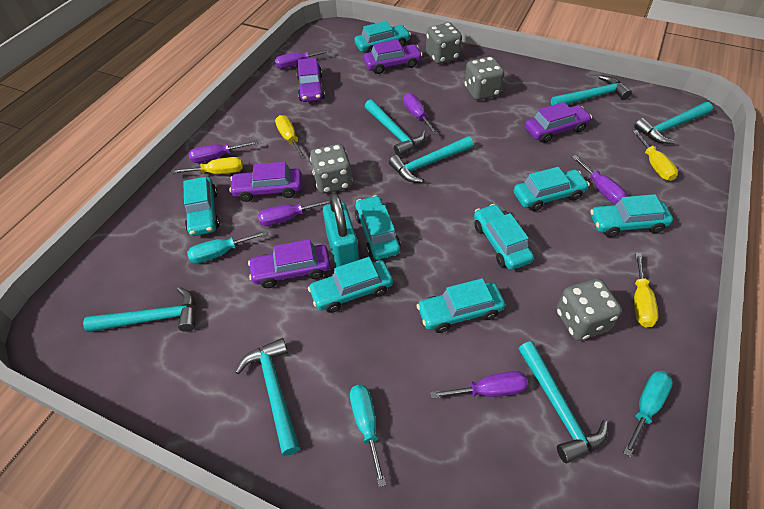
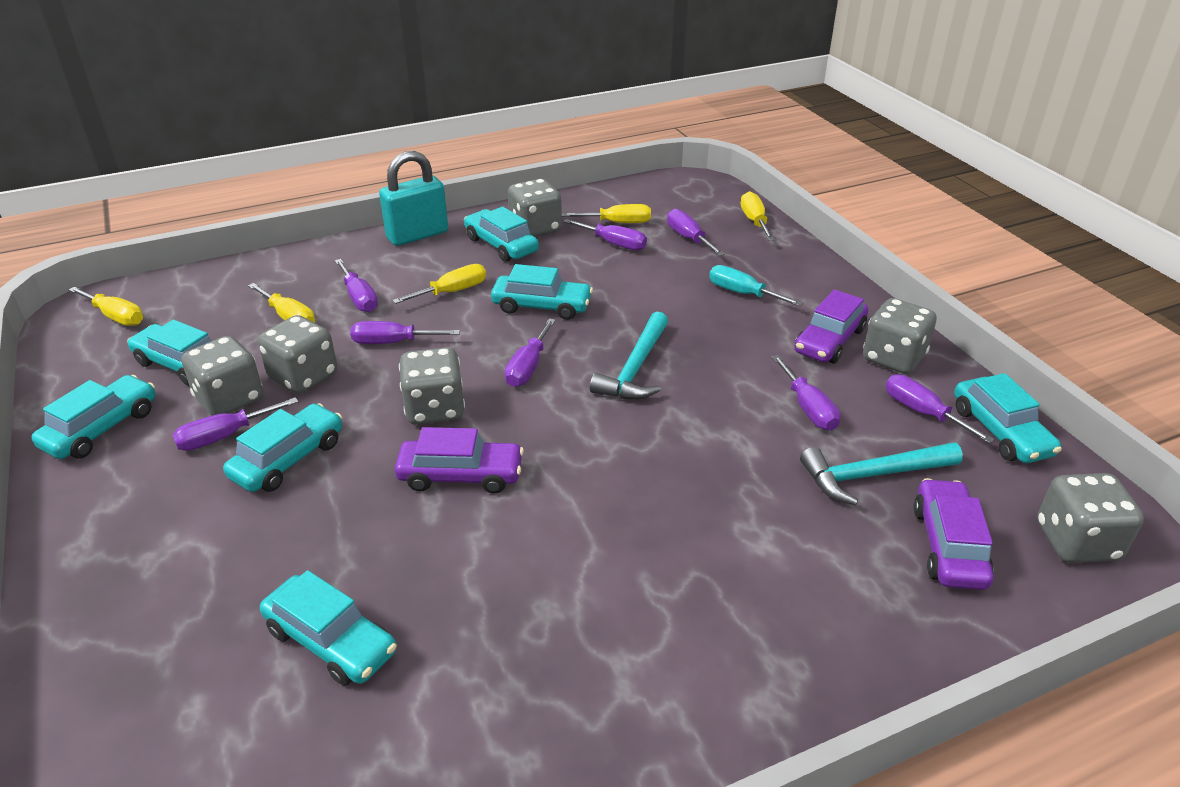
grey dice: [310,144,352,194] [426,23,462,64] [465,56,504,100] [556,279,622,341] = 4 -> [181,336,263,416] [258,315,337,394] [399,347,465,425] [508,179,562,237] [863,298,936,374] [1037,473,1144,563] = 6
purple car: [229,162,302,202] [248,239,331,288] [296,58,325,102] [363,39,422,74] [525,102,592,143] = 5 -> [395,427,524,494] [794,289,868,363] [913,478,994,590] = 3
purple screwdriver: [188,140,259,163] [258,199,330,226] [275,49,332,69] [403,93,438,135] [430,371,528,399] [572,155,628,204] = 6 -> [172,397,298,451] [335,259,378,312] [350,321,460,344] [505,318,556,387] [563,219,647,251] [667,209,725,256] [772,355,840,431] [886,374,995,444] = 8
turquoise car: [183,177,220,236] [308,257,393,313] [355,21,411,53] [355,195,401,260] [417,278,505,333] [474,204,534,270] [514,167,590,211] [590,194,673,237] = 8 -> [32,375,156,459] [127,320,211,386] [223,403,342,492] [260,570,397,686] [464,207,539,262] [491,264,593,320] [954,373,1062,463] = 7
turquoise hammer: [83,287,195,332] [236,338,300,456] [364,99,425,156] [389,136,473,183] [518,341,608,463] [551,75,632,105] [634,102,713,144] = 7 -> [590,312,668,400] [800,442,963,505] = 2
turquoise screwdriver: [187,230,268,263] [350,385,386,487] [623,371,673,457] = 3 -> [709,265,803,306] = 1
yellow screwdriver: [171,157,243,174] [275,115,306,159] [632,130,678,181] [634,253,658,327] = 4 -> [68,287,143,326] [248,283,315,323] [392,264,486,304] [562,204,651,223] [741,191,775,240] = 5

